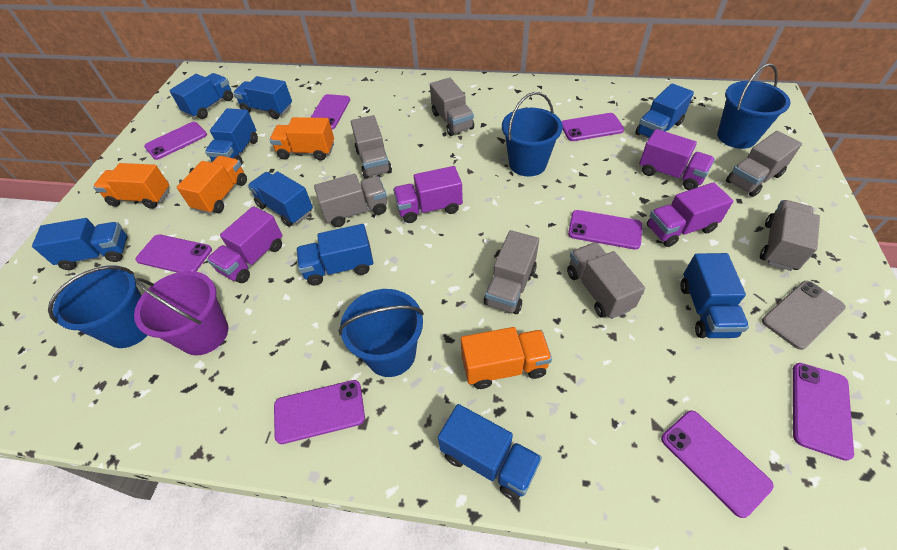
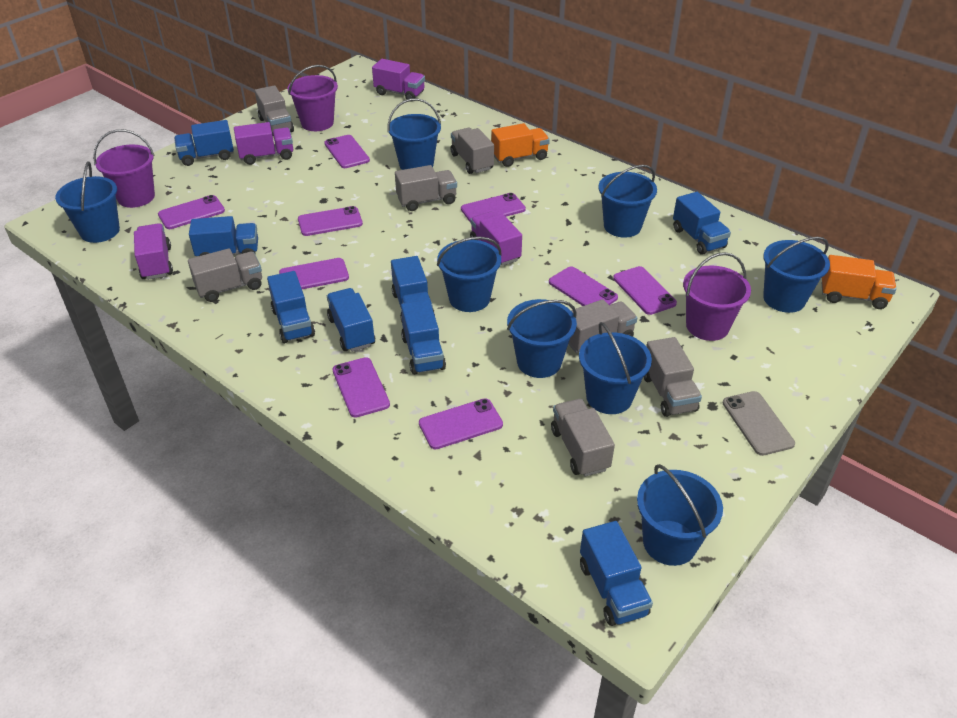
blue bucket: [48,265,148,348] [338,289,424,377] [502,92,563,177] [717,63,791,149] = 4 -> [55,161,120,243] [387,98,441,170] [437,237,502,312] [507,299,577,378] [579,322,652,414] [598,165,657,238] [637,464,723,566] [763,237,830,313] = 8
blue truck: [32,218,128,270] [169,73,233,119] [205,108,258,164] [233,76,292,119] [248,171,313,227] [296,224,373,286] [438,404,542,501] [635,83,694,138] [681,253,749,338] = 9 -> [174,120,234,166] [189,216,258,257] [267,271,315,343] [327,288,375,352] [391,256,435,322] [401,300,446,375] [580,521,653,626] [673,192,731,255] = 8
orange truck: [93,163,170,209] [177,156,247,214] [270,117,334,161] [461,327,552,389] = 4 -> [491,123,550,167] [822,255,897,309] = 2
purple bucket: [134,271,228,355] = 1 -> [93,129,155,208] [287,65,338,131] [683,252,751,341] = 3
purple phone: [135,234,212,273] [144,122,207,160] [274,380,365,444] [310,94,350,129] [561,113,624,141] [568,210,642,250] [661,411,774,518] [793,363,854,461] = 8 -> [158,195,225,229] [279,258,349,289] [298,206,363,236] [324,135,370,168] [333,357,390,418] [419,398,503,449] [461,193,526,222] [549,266,618,306] [613,266,677,315] = 9

